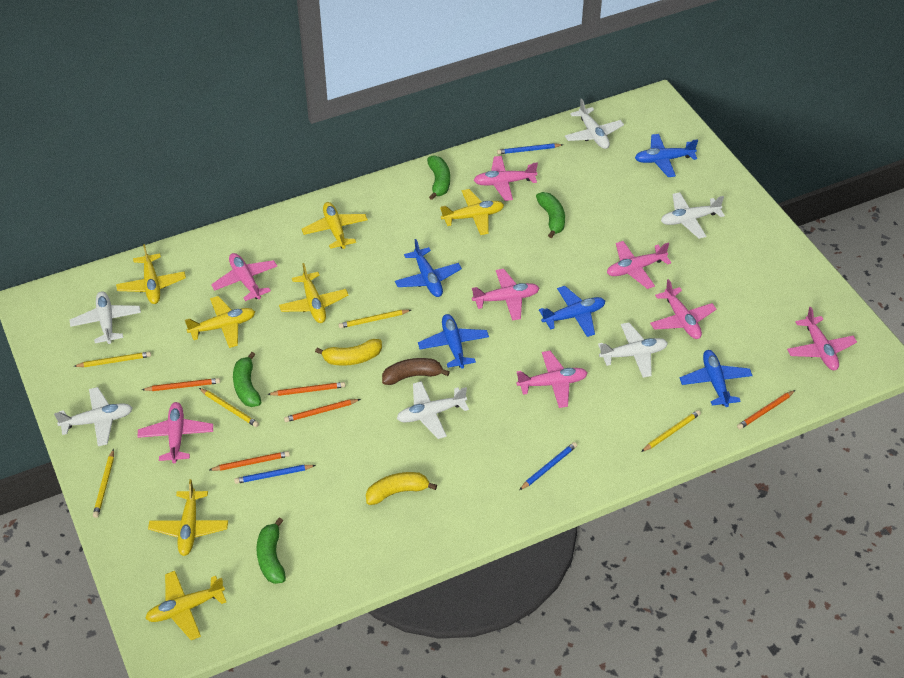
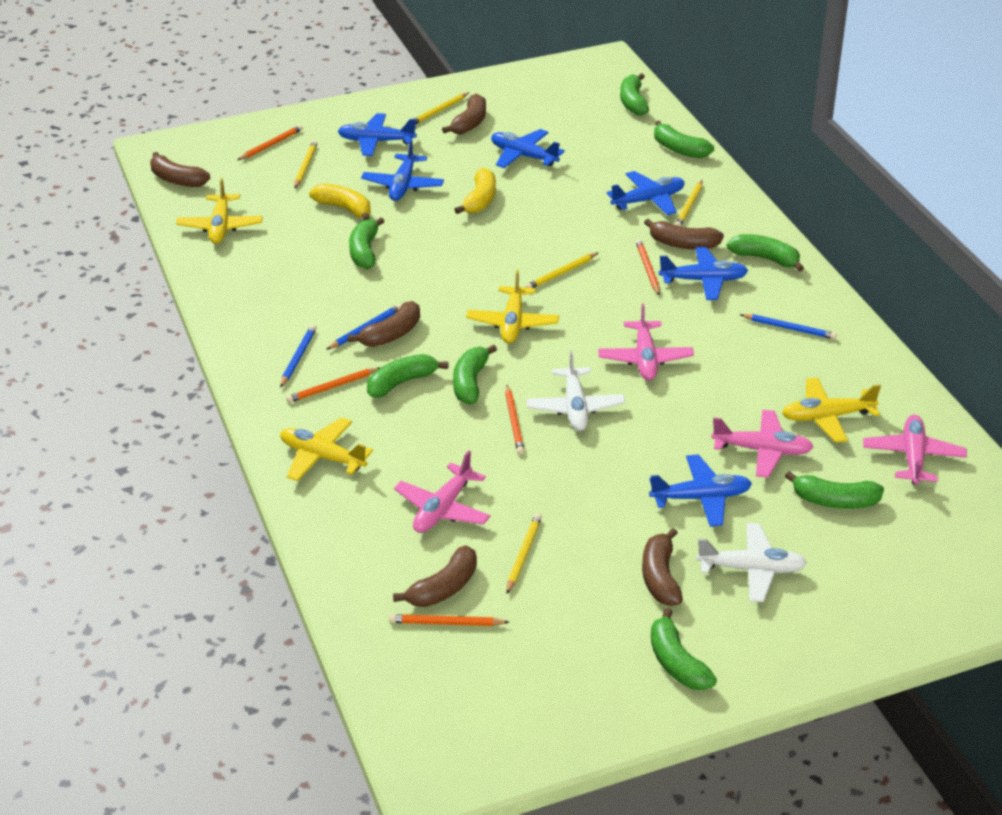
blue plane: [395,239,462,297] [418,314,489,369] [539,286,605,337] [635,134,698,177] [680,350,753,407] = 5 -> [338,113,417,156] [361,139,444,201] [491,129,565,168] [606,171,685,215] [649,454,752,527] [659,247,748,300] = 6
brown banana: [382,358,450,385] = 1 -> [150,152,210,187] [348,301,420,347] [393,545,477,607] [442,93,486,134] [642,528,683,606] [644,219,724,249] = 6
green banana: [233,352,261,407] [256,518,286,584] [427,155,450,200] [536,192,565,238] = 4 -> [349,217,385,269] [367,354,448,398] [453,344,497,405] [620,73,649,115] [651,608,717,690] [654,120,714,158] [727,234,804,272] [785,471,884,509] = 8
pink plane: [137,402,213,463] [211,253,277,301] [472,269,539,320] [474,156,538,201] [516,351,588,408] [607,241,671,289] [650,279,716,339] [787,307,857,370] = 8 -> [394,451,491,533] [598,304,694,381] [711,410,813,478] [863,415,967,485] = 4
white plane: [54,387,133,446] [69,291,141,344] [397,381,469,439] [565,99,624,149] [598,323,668,378] [661,192,725,239] = 6 -> [526,350,625,431] [696,523,807,602] = 2
yellow plane: [116,244,186,304] [145,571,227,640] [148,479,228,556] [185,296,255,348] [279,263,348,323] [302,202,368,249] [440,189,504,235] = 7 -> [176,178,263,244] [280,417,373,481] [466,270,559,344] [782,377,881,443] = 4

